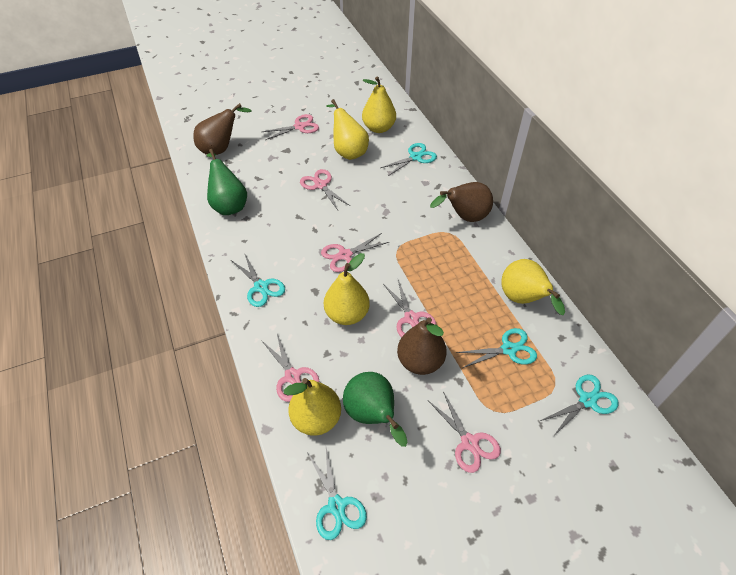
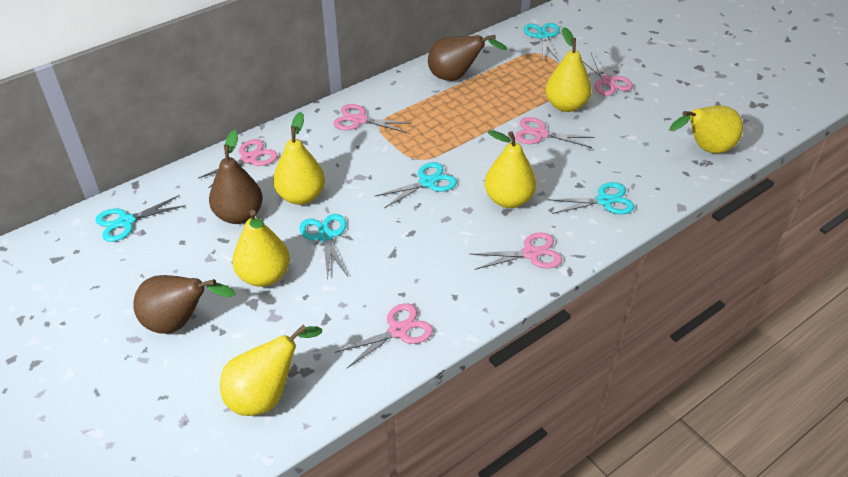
green pear: [207,149,247,215] [343,372,407,447] = 2 -> none = 0
yellow pear: [284,378,341,436] [324,253,370,325] [326,99,369,160] [362,76,396,133] [501,259,565,315] = 5 -> [220,325,322,416] [232,210,290,287] [273,112,325,205] [485,130,536,208] [545,27,592,112] [670,106,743,153] = 6

